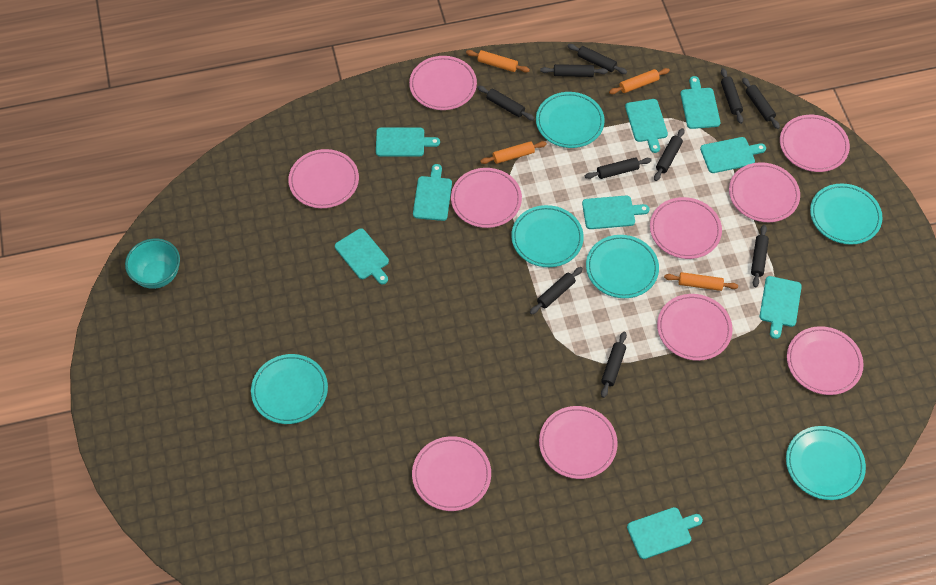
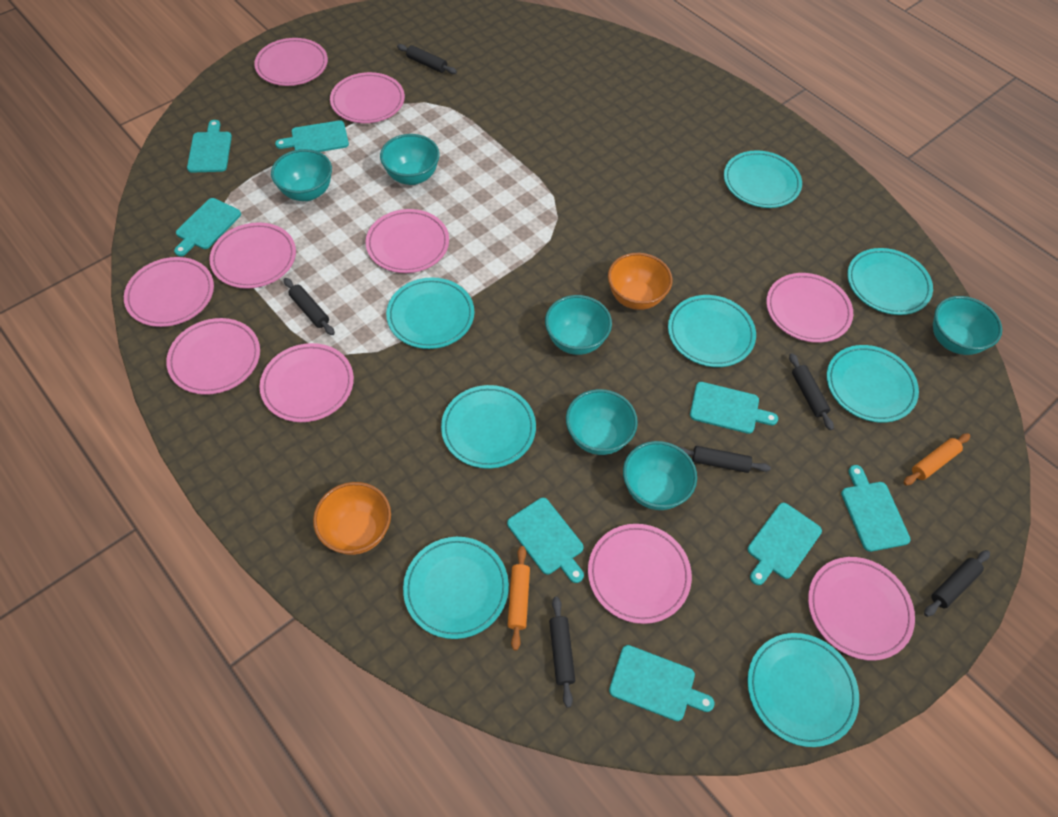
black rolling pin: [477,86,535,120] [530,267,583,315] [540,64,608,77] [568,44,627,74] [585,158,652,179] [601,332,627,398] [654,128,685,181] [721,68,743,124] [742,77,780,129] [751,225,769,287] = 10 -> [284,278,335,335] [397,44,457,74] [549,597,575,708] [679,446,771,473] [789,353,834,430] [924,550,990,617] = 6
orange bowl: none = 0 -> [313,482,391,555] [608,253,673,310] = 2
orange rolling pin: [466,50,530,73] [480,141,547,164] [609,68,670,94] [664,272,738,291] = 4 -> [508,546,530,650] [903,433,970,485] = 2
turquoise bowl: [125,238,180,289] = 1 -> [271,149,332,201] [380,134,440,185] [545,295,612,355] [566,389,638,455] [623,441,697,510] [933,296,1002,355] = 6
turquoise cutting board: [335,228,389,284] [376,127,440,157] [413,164,452,221] [582,196,649,229] [625,99,668,153] [627,507,703,559] [681,76,721,129] [700,137,766,173] [759,276,802,339] = 9 -> [174,198,241,256] [187,120,232,173] [275,120,349,152] [507,498,584,583] [609,645,714,721] [690,382,778,434] [747,503,822,585] [841,465,911,552] = 8
turquoise plate: [251,354,328,424] [511,205,584,267] [536,92,605,148] [586,235,659,298] [786,426,866,500] [810,183,882,245] = 6 -> [386,277,474,349] [403,537,509,639] [441,385,536,469] [668,295,756,367] [724,150,802,208] [747,633,859,747] [827,345,919,423] [847,248,933,315] = 8

